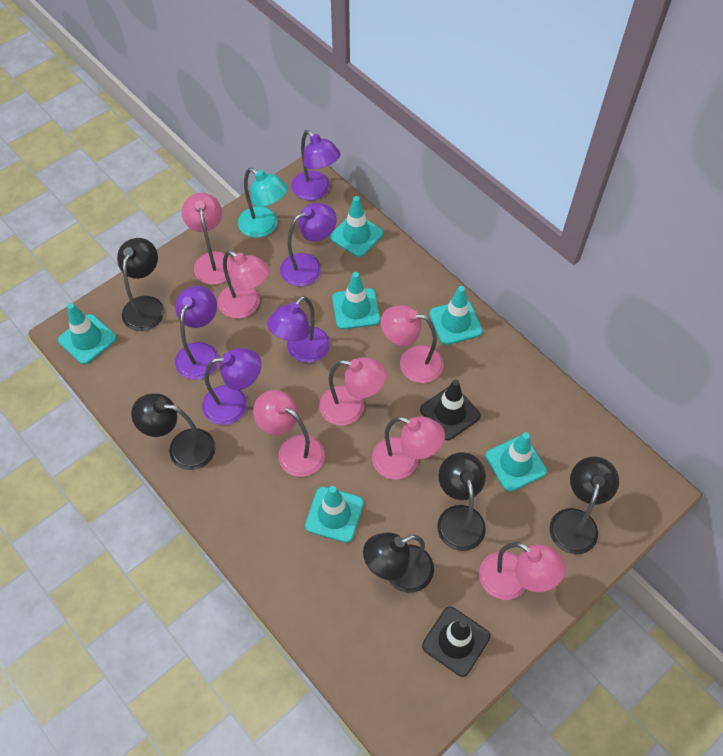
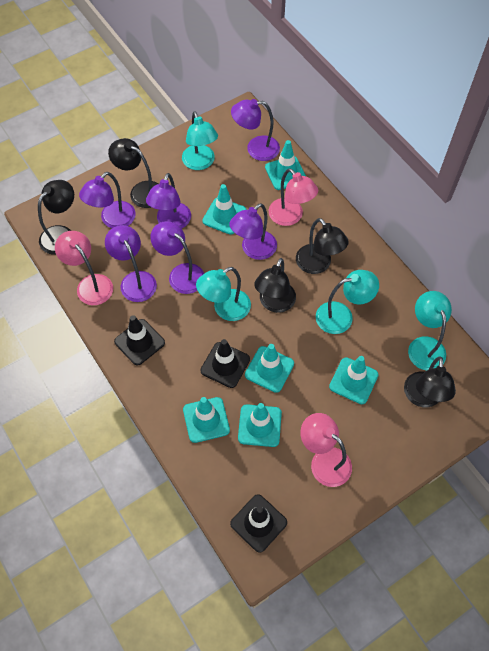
black traffic cone: [420,380,481,440] [422,607,490,677] = 2 -> [114,315,165,365] [200,339,250,388] [230,494,287,553] = 3
pink lamp: [181,193,234,285] [218,250,270,319] [253,390,325,477] [319,357,387,426] [372,416,445,480] [381,305,444,383] [479,542,566,600] = 7 -> [55,231,113,305] [269,168,318,226] [300,413,352,487] = 3
purple lamp: [175,286,219,380] [202,348,261,425] [267,296,330,363] [280,203,337,286] [291,130,340,200] = 5 -> [79,172,136,228] [105,225,157,302] [146,173,191,229] [150,221,204,294] [229,203,277,260] [231,99,280,161] = 6
turquoise lamp: [238,168,288,238] = 1 -> [182,111,218,170] [196,267,251,321] [316,270,379,334] [408,291,452,371] = 4

